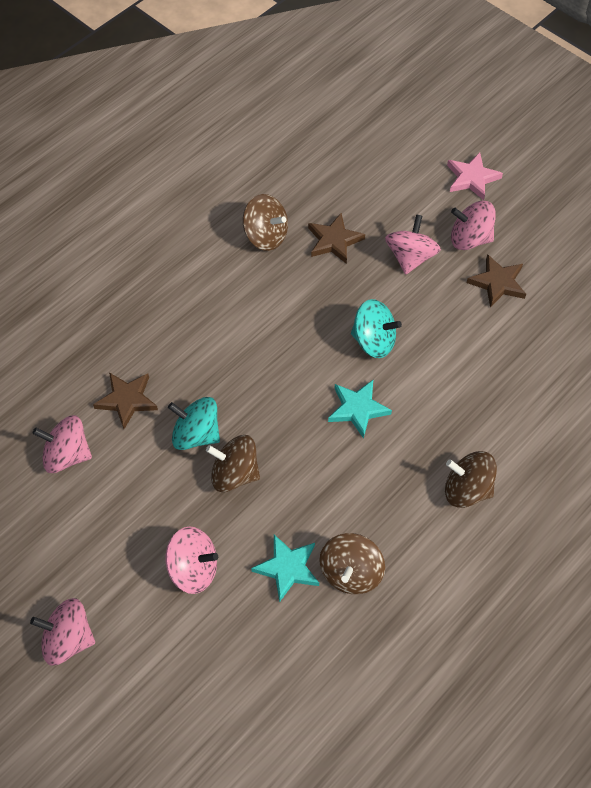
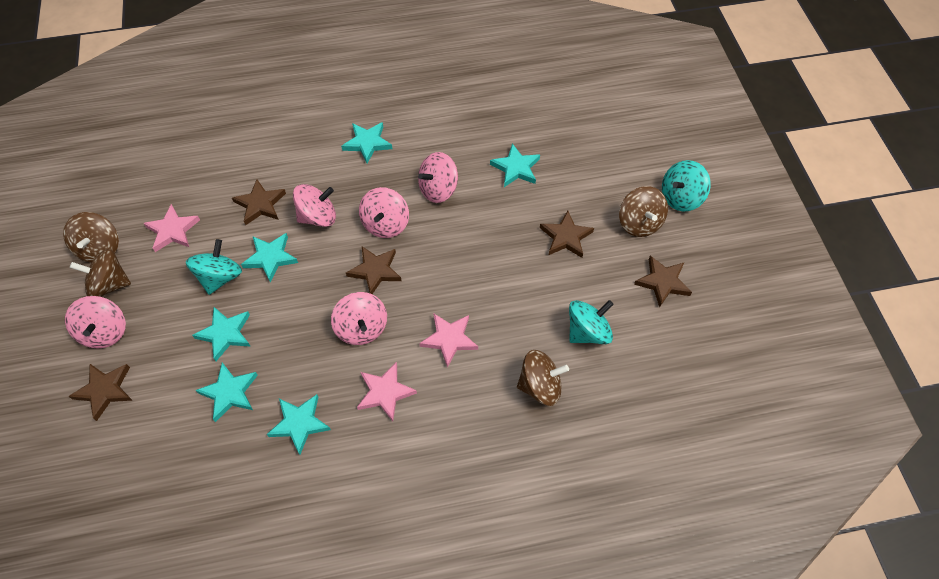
brown star: [93,373,158,429] [308,213,365,264] [467,254,526,308] = 3 -> [68,364,133,421] [232,179,286,225] [346,246,402,294] [540,211,594,258] [634,256,692,308] = 5
pink star: [447,152,503,200] = 1 -> [143,204,200,252] [357,362,417,421] [419,313,478,368] = 3
turquoise spinning top: [168,397,220,450] [351,299,402,358] = 2 -> [186,239,242,295] [569,300,614,344] [662,160,711,211] = 3
turquoise star: [251,535,319,602] [328,380,392,439] = 2 -> [192,307,251,361] [195,363,258,422] [241,233,298,283] [267,394,331,455] [341,122,392,163] [490,143,540,187] = 6

